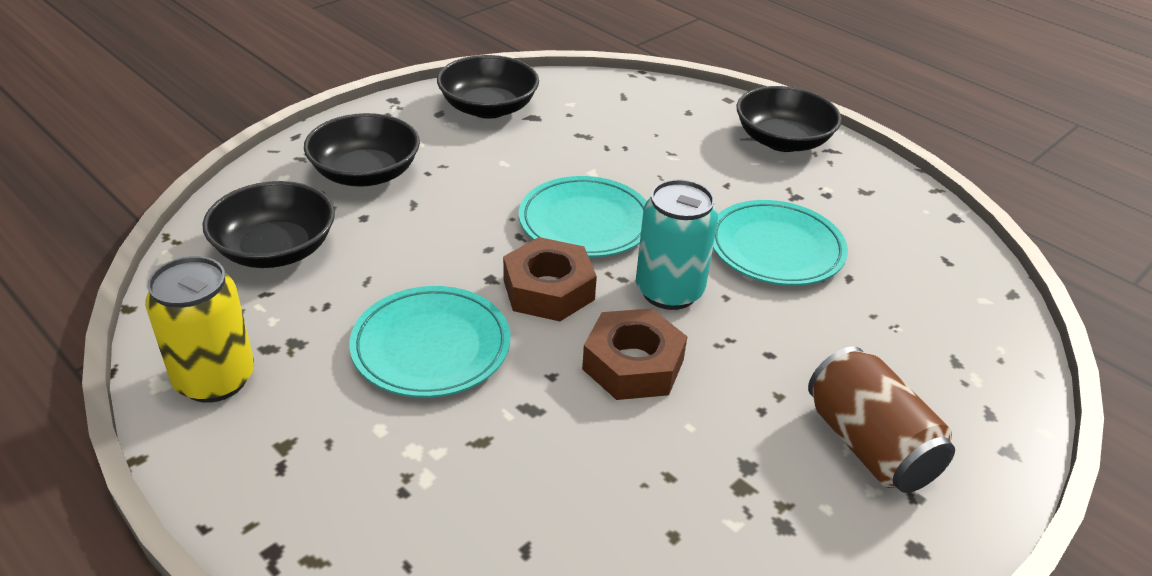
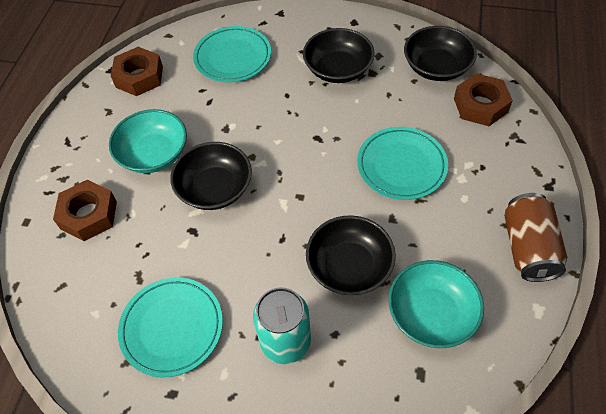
brown nut: [503,237,597,321] [582,308,688,400] = 2 -> [53,180,117,241] [111,47,163,96] [454,73,513,126] = 3
turquoise bowl: none = 0 -> [109,109,187,173] [389,260,484,348] = 2
yellow can: [145,256,254,403] = 1 -> none = 0

